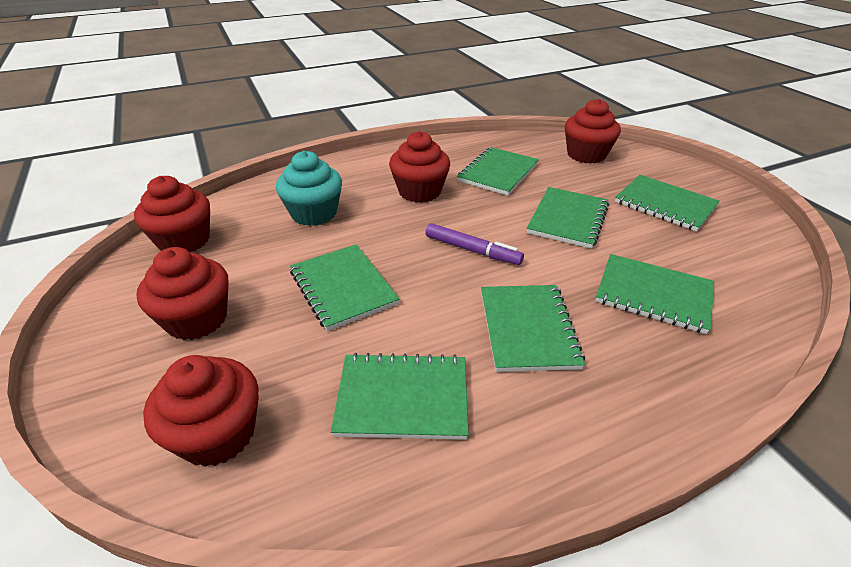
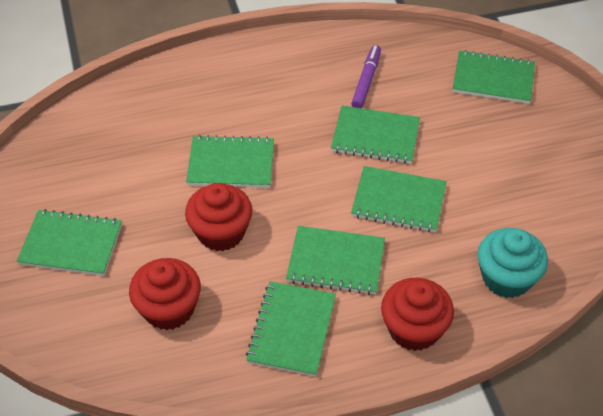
red cupcake: [134,176,210,252] [137,247,229,340] [143,355,259,467] [389,131,450,203] [565,99,621,164] = 5 -> [129,258,201,330] [185,183,252,251] [381,278,454,351] = 3

